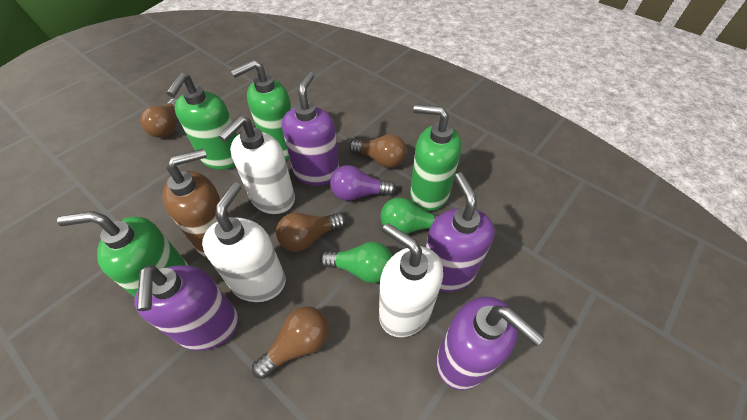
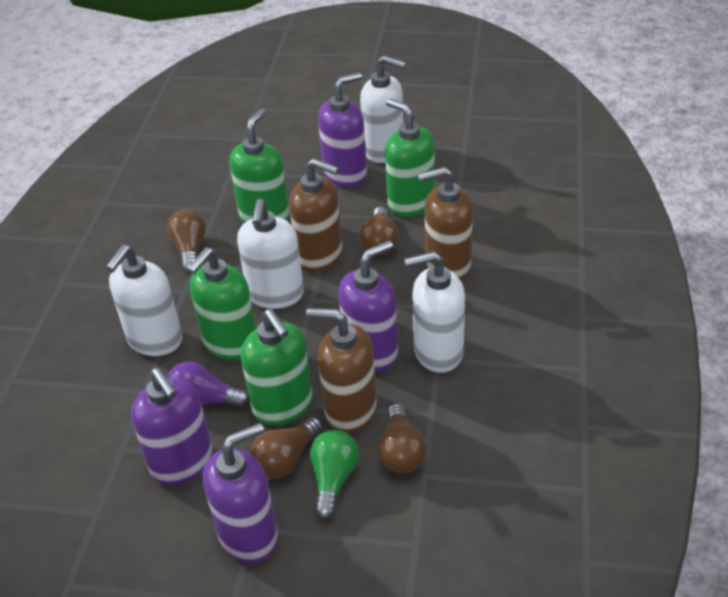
brown soap dispenser: [163,148,231,259] = 1 -> [289,158,343,272] [306,308,377,434] [418,167,473,281] = 3
green light bulb: [320,242,392,283] [380,197,440,234] = 2 -> [310,430,359,520] = 1
white soap dispenser: [202,182,286,302] [219,116,295,214] [379,223,443,337] = 3 -> [106,245,182,356] [237,199,304,309] [360,55,406,163] [404,251,465,373] = 4

